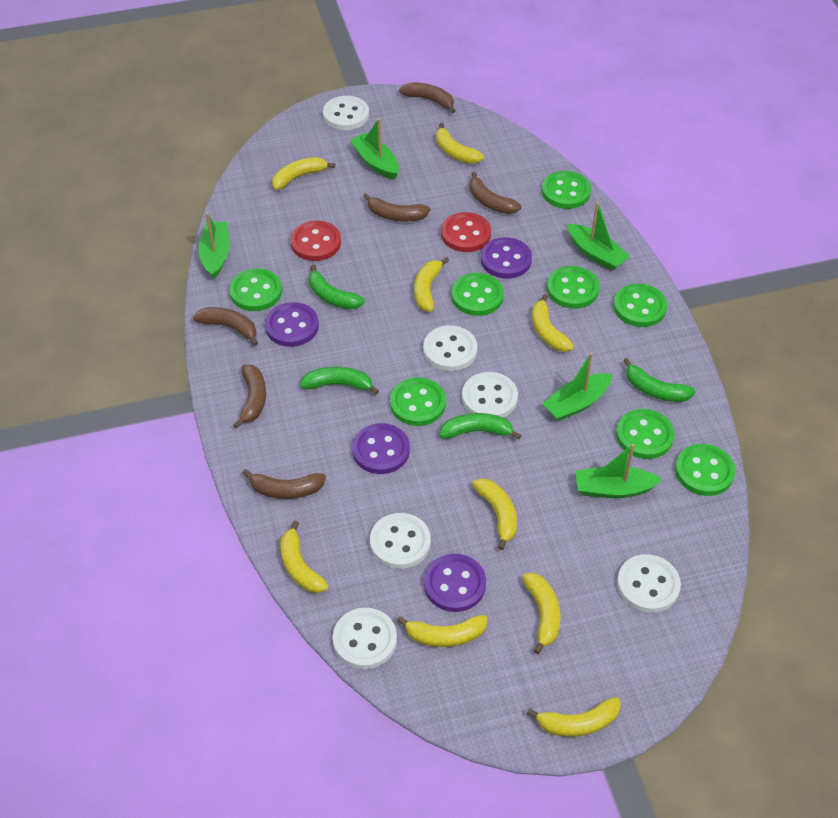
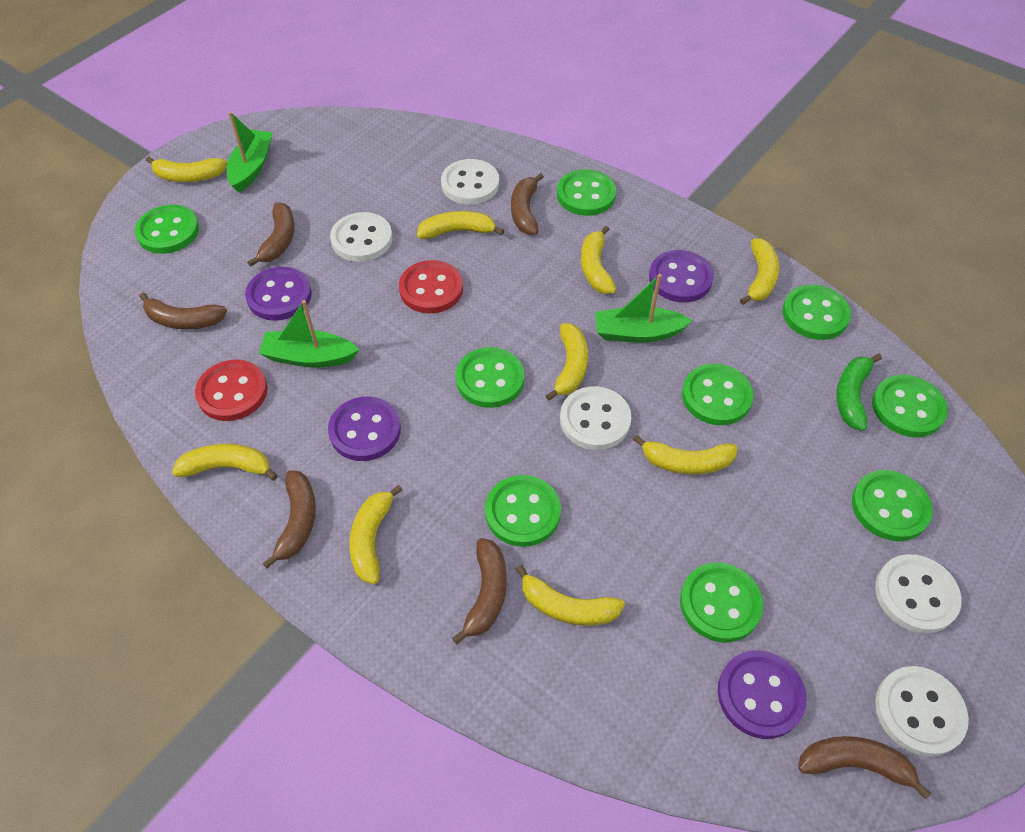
green banana: [300,367,379,395] [309,265,365,309] [439,413,521,440] [623,358,695,402] = 4 -> [836,354,882,431] = 1
green boat: [199,213,230,279] [350,118,399,180] [542,353,612,421] [568,202,630,271] [576,444,663,498] = 5 -> [227,112,272,193] [259,300,359,367] [595,274,693,343] = 3
green button: [229,268,282,311] [390,378,446,426] [451,273,504,316] [542,171,591,209] [547,266,599,309] [614,284,667,327] [616,409,674,459] [675,444,735,496] = 8 -> [135,205,199,254] [456,347,524,408] [485,475,561,547] [557,169,616,216] [680,562,763,643] [682,364,754,425] [783,285,851,340] [852,470,933,541] [872,375,948,437] = 9
white button: [323,96,369,130] [333,608,397,669] [370,513,431,569] [423,325,477,371] [462,372,518,418] [617,554,681,613] = 6 -> [330,212,393,262] [441,159,499,205] [560,386,632,450] [875,554,962,633] [875,666,969,757] = 5

